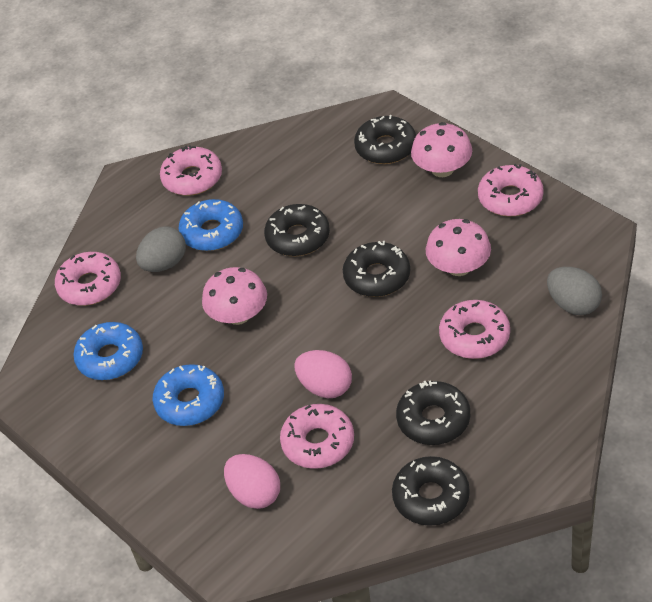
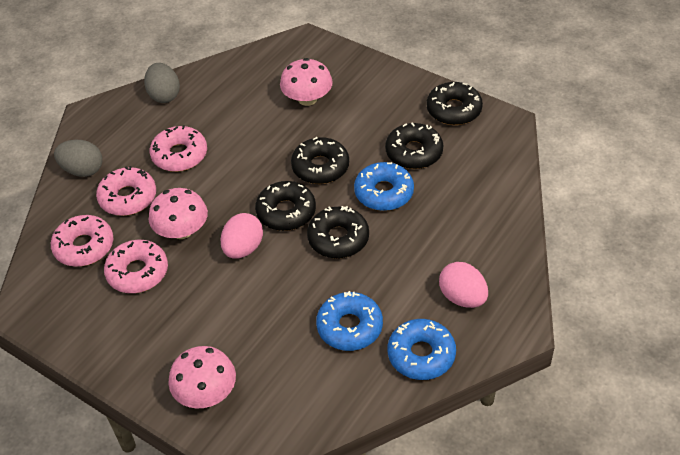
pink donut: [55,252,121,306] [160,145,222,196] [280,404,354,469] [439,300,510,359] [478,164,544,216] = 5 -> [51,215,113,267] [96,166,156,216] [104,240,168,293] [150,125,207,172] = 4

